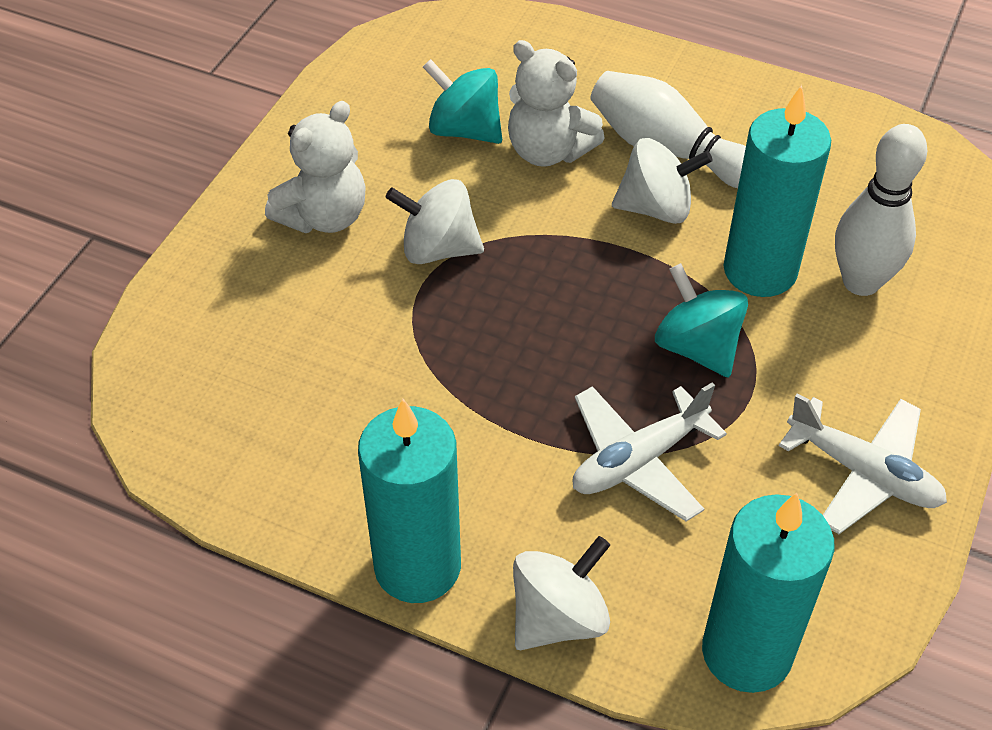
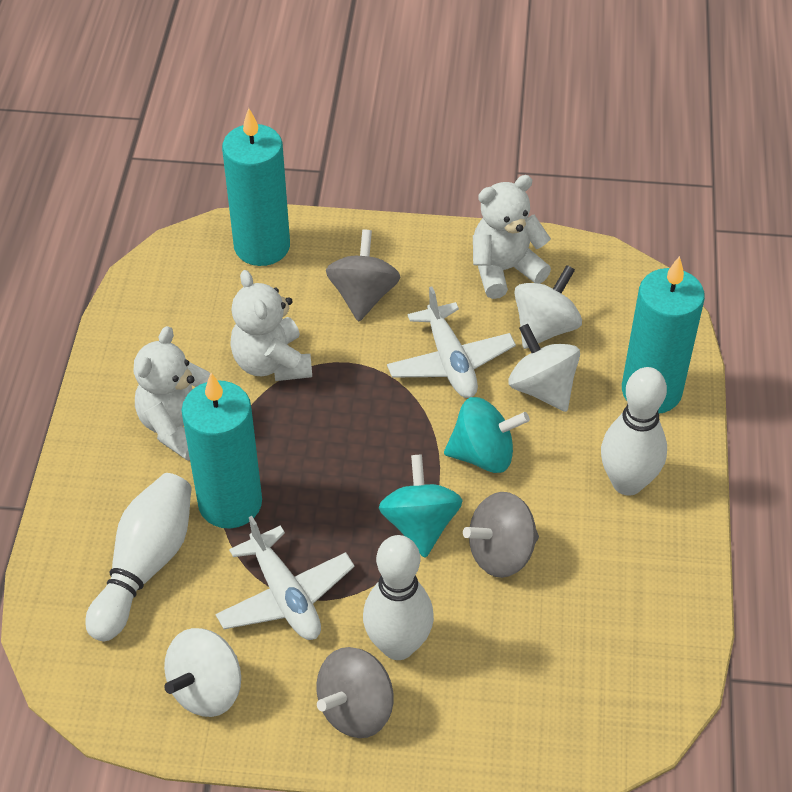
grey spinning top: none = 0 -> [316,647,394,738] [326,230,400,322] [463,492,539,578] = 3
white bowling pin: [591,71,746,188] [835,124,927,296] = 2 -> [86,473,192,641] [363,535,434,660] [601,367,667,496] = 3
white teddy bear: [265,101,366,233] [508,40,605,167] = 2 -> [133,326,210,461] [230,270,312,381] [473,175,551,299] = 3

